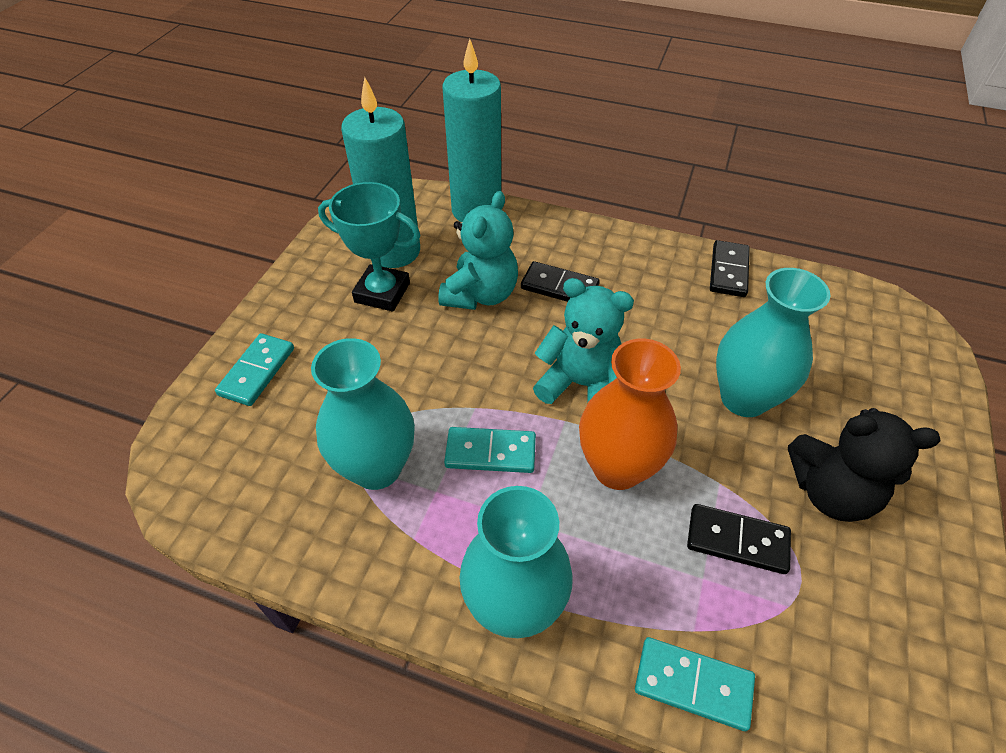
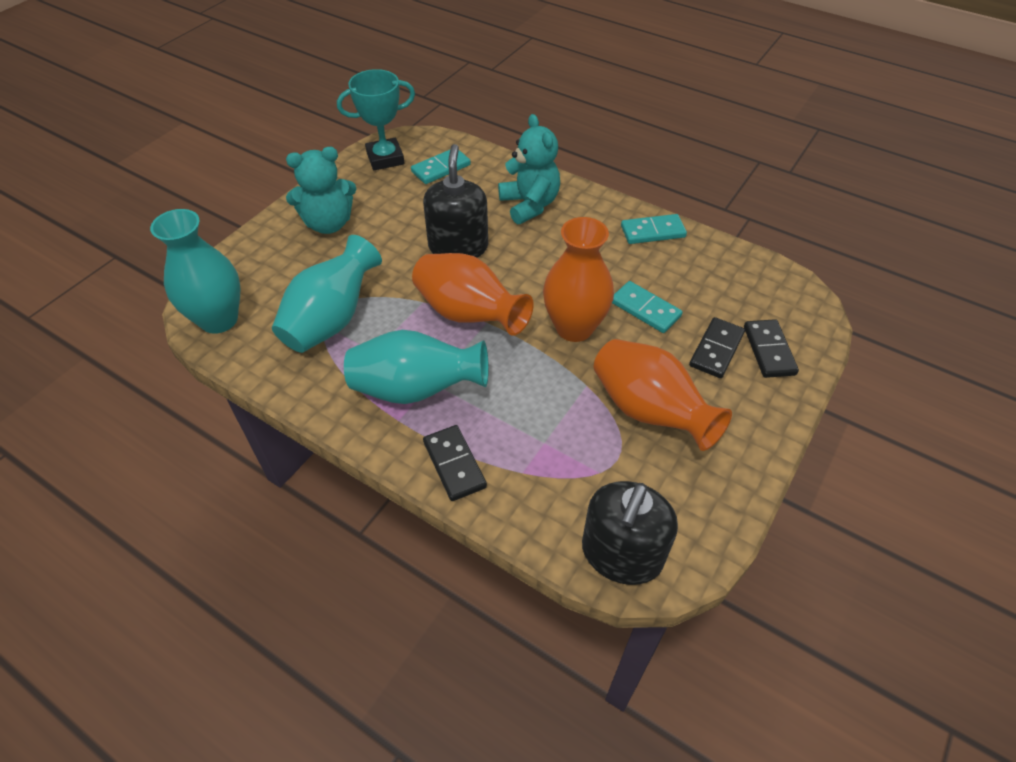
black soap dispenser: none = 0 -> [423,144,488,258] [582,481,678,585] = 2
black teddy bear: [788,408,941,522] = 1 -> none = 0
orange vase: [579,339,681,490] = 1 -> [412,253,534,336] [543,217,614,342] [594,339,732,451] = 3
turquoise candle: [341,77,420,268] [443,39,501,222] = 2 -> none = 0

